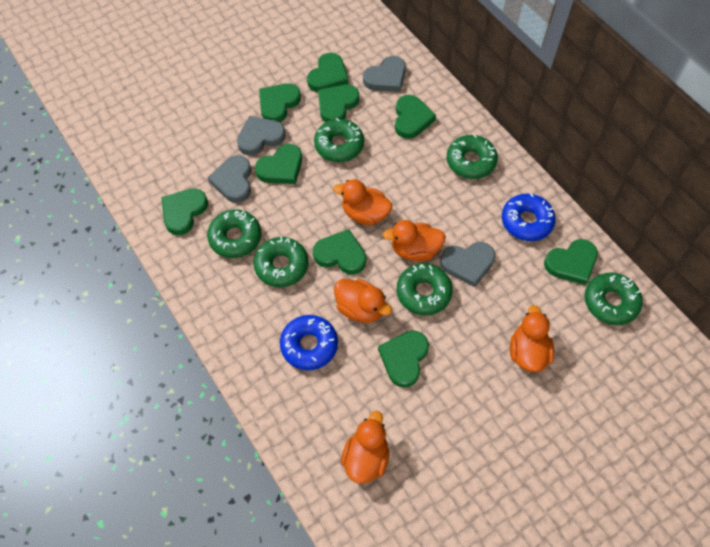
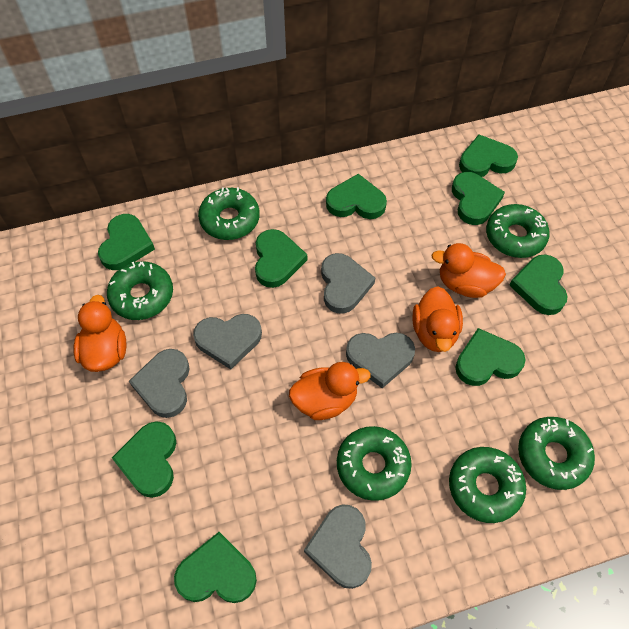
blue donut: [280,315,338,370] [502,193,556,241] = 2 -> none = 0
grey heart: [208,155,251,203] [237,116,286,156] [363,56,406,92] [440,242,495,287] = 4 -> [129,349,190,418] [193,314,262,369] [304,505,372,589] [321,253,375,314] [346,333,415,388] = 5
orange duck: [333,179,392,225] [334,279,392,323] [341,411,389,484] [383,220,446,261] [510,305,554,372] = 5 -> [73,295,126,372] [289,362,371,420] [413,286,463,352] [431,243,506,298] = 4

